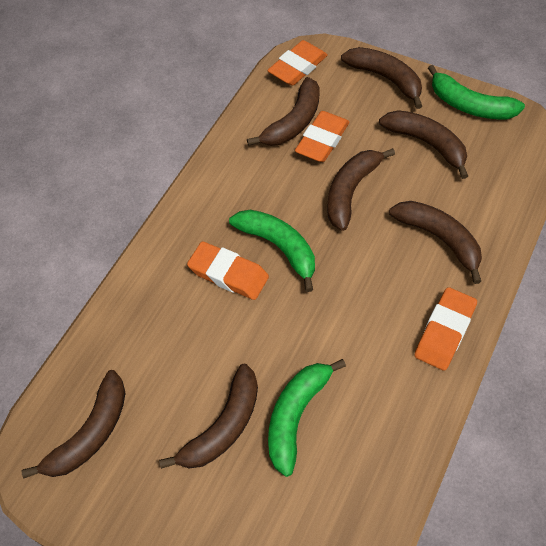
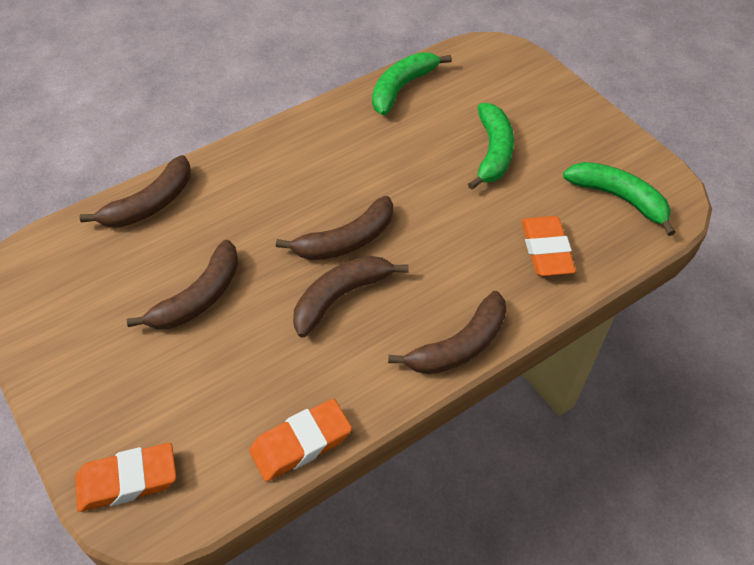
brown banana: [21,370,125,478] [159,364,258,469] [247,77,320,146] [327,148,395,231] [341,47,422,109] [379,110,468,179] [389,201,482,284] = 7 -> [79,155,191,228] [127,240,238,329] [276,196,393,260] [293,256,409,337] [388,291,506,374] = 5
orange eraser: [187,241,269,300] [267,40,328,86] [295,111,349,162] [414,287,477,371] = 4 -> [75,443,176,512] [249,399,352,482] [521,216,576,276] = 3

